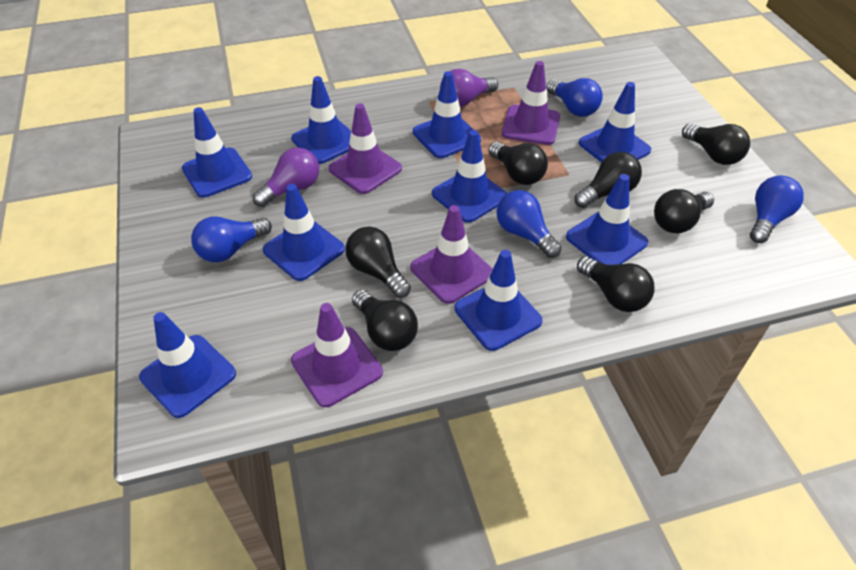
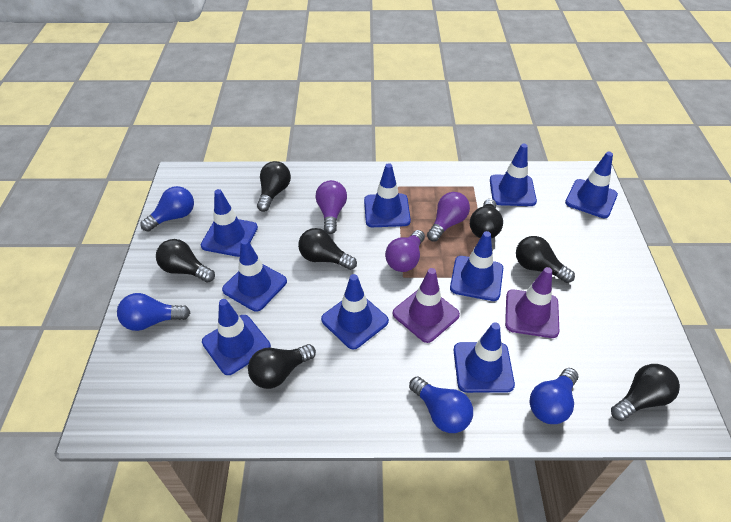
purple light bulb: [253,148,319,207] [440,69,498,107] = 2 -> [315,180,347,234] [385,230,425,272] [427,192,470,242] = 3
purple traffic cone: [291,303,383,407] [329,104,402,194] [410,205,493,304] [502,61,560,145] = 4 -> [393,268,460,343] [505,267,559,338] = 2

